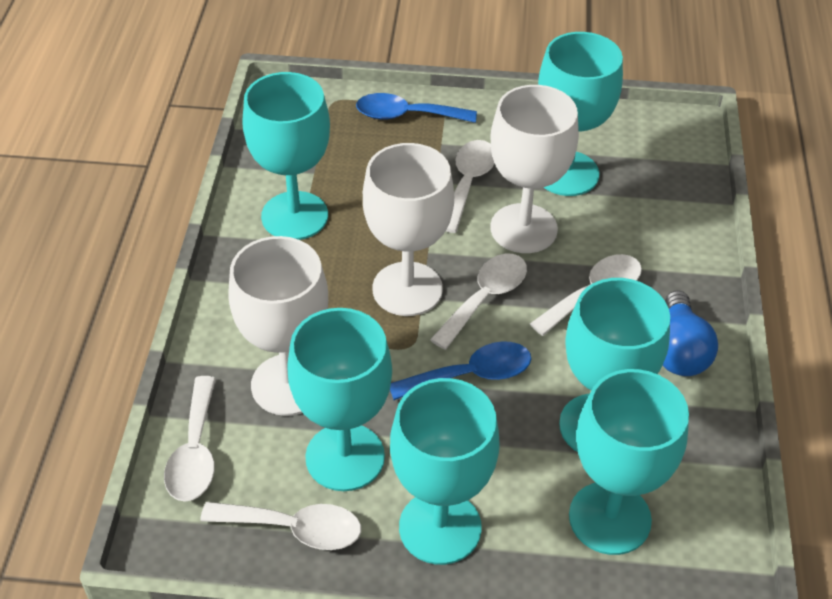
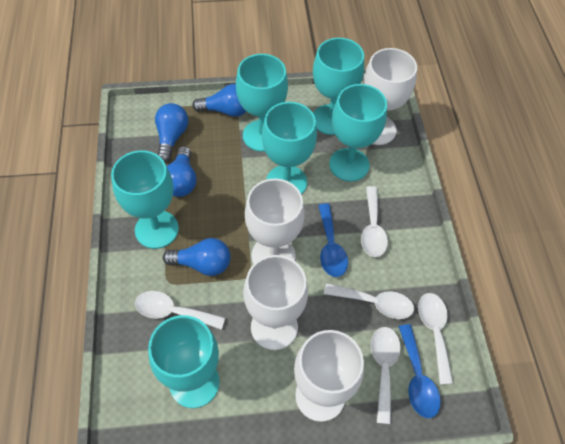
blue light bulb: [662,290,718,376] = 1 -> [155,103,188,162] [163,238,231,276] [167,146,197,197] [192,84,247,117] = 4
white goblet: [228,236,328,416] [363,143,454,316] [490,85,579,253] = 3 -> [243,255,308,350] [245,179,305,264] [294,330,364,422] [363,48,417,145] = 4

